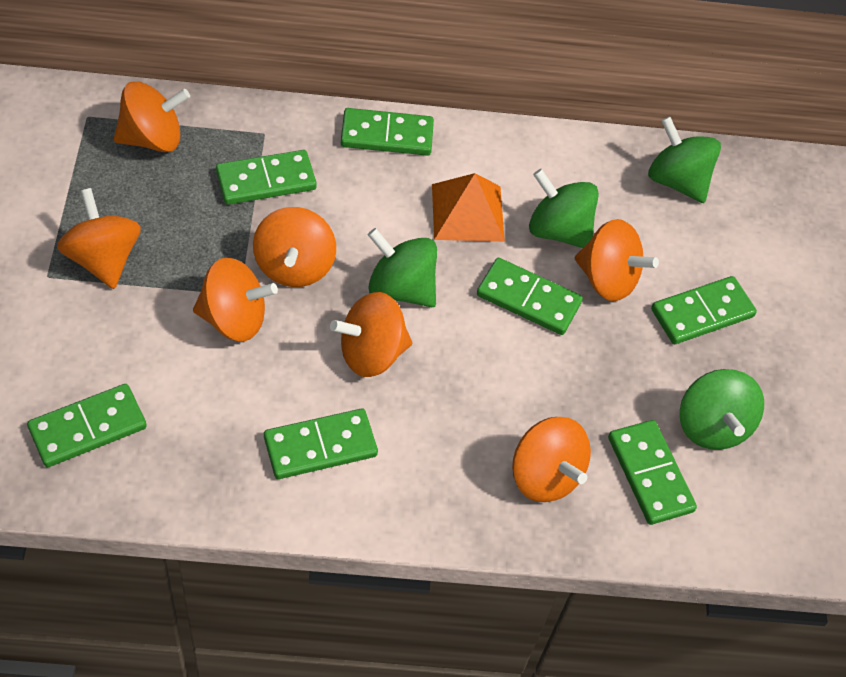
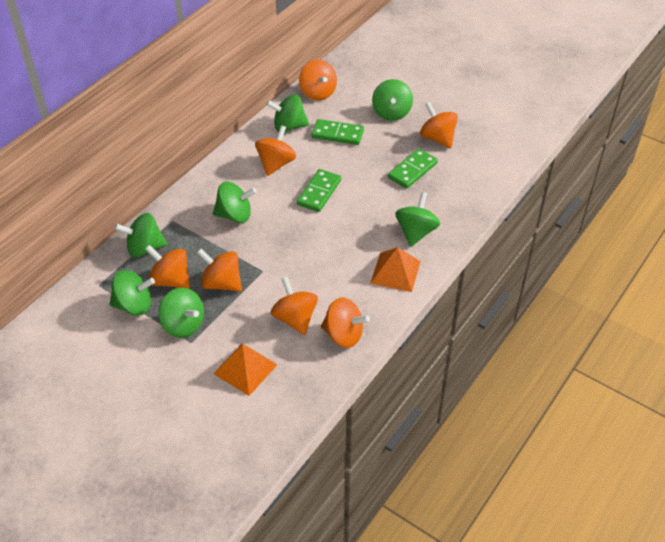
green domino: [27,384,147,468] [216,150,317,205] [264,409,378,479] [341,108,434,156] [477,258,583,335] [608,420,697,525] [651,276,757,344] = 7 -> [297,169,341,212] [312,119,364,145] [388,149,438,189] = 3
green spinning top: [368,228,437,307] [529,169,599,248] [648,116,721,203] [680,369,764,450] = 4 -> [110,270,155,316] [115,213,167,258] [158,288,204,338] [213,182,257,223] [266,95,309,132] [372,79,413,121] [395,192,440,247] = 7
orange pyramid: [432,173,505,242] = 1 -> [213,344,278,396] [370,247,421,292] = 2

